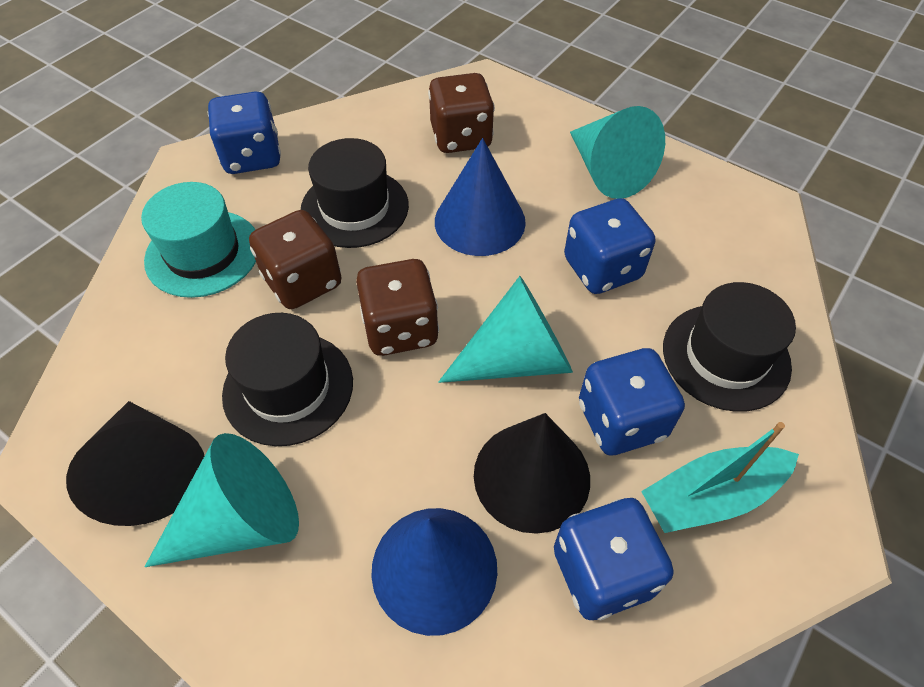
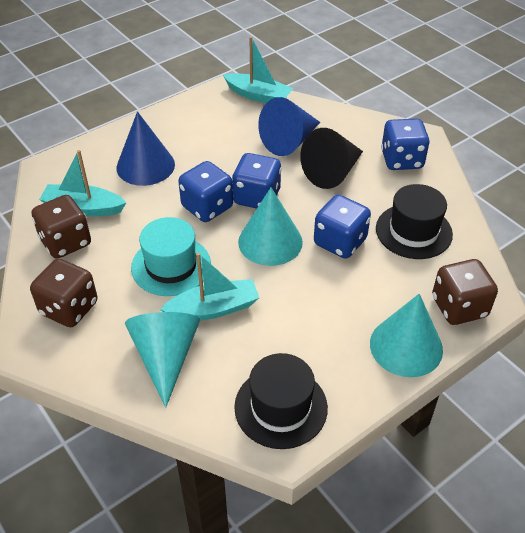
black cone: [66,401,204,526] [474,413,590,534] = 2 -> [300,128,363,189] = 1
black hat: [222,313,353,446] [301,138,409,248] [663,282,796,412] = 3 -> [234,353,328,449] [376,184,453,259] = 2
turquoise boat: [641,422,799,533] = 1 -> [39,150,126,216] [160,253,259,320] [223,37,293,103] = 3

